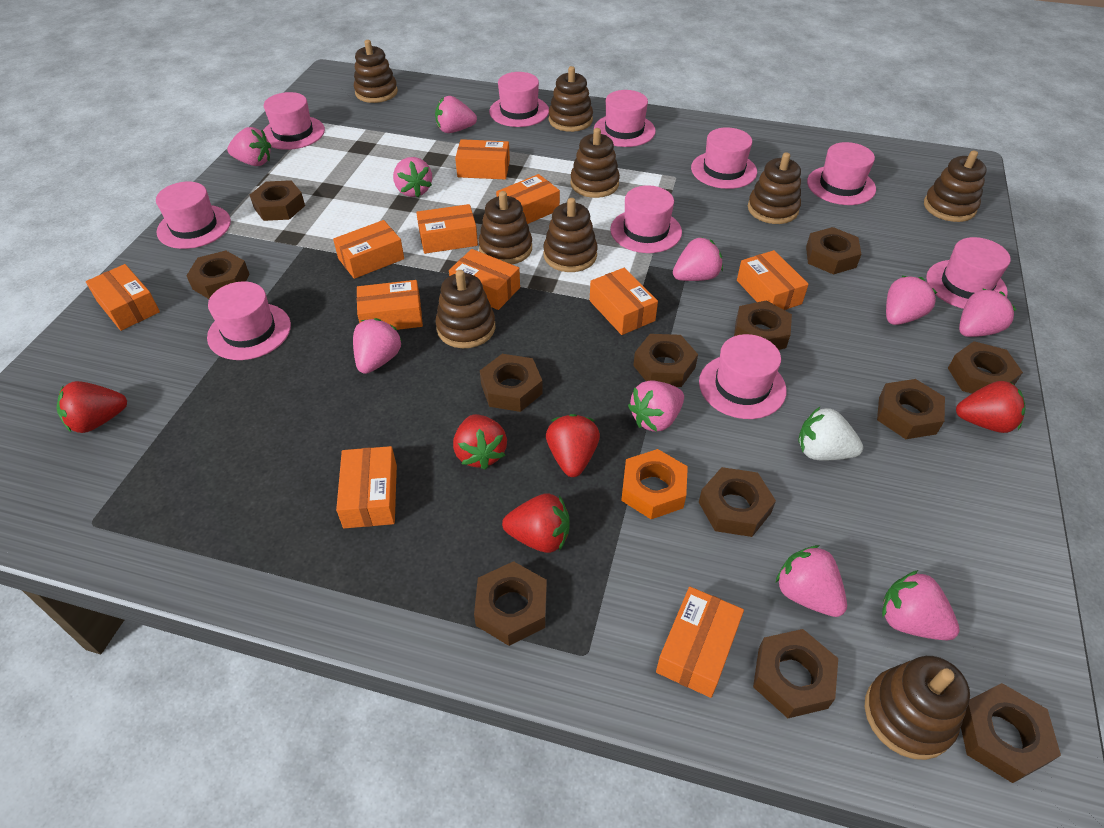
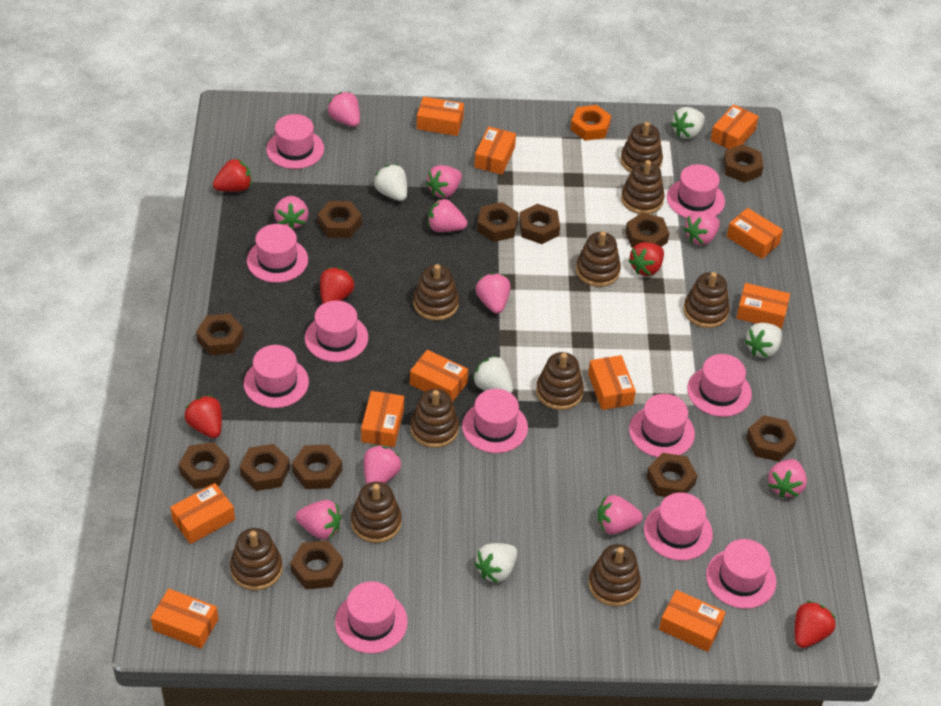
brown stacking toy: [354,40,398,103] [435,270,495,348] [479,191,532,264] [543,198,597,272] [549,66,593,132] [571,128,620,198] [748,153,801,224] [865,656,970,760] [924,150,987,222] = 9 -> [230,528,283,590] [351,482,402,543] [410,389,459,448] [413,264,459,321] [536,352,584,410] [576,231,621,287] [589,544,641,606] [621,122,663,173] [621,160,665,214] [683,272,730,328] = 10
pink hat: [156,182,231,249] [207,282,291,360] [263,92,325,150] [489,72,549,127] [594,90,656,147] [610,185,682,253] [691,127,757,189] [699,334,787,419] [807,142,876,205] [926,237,1011,309] = 10 -> [244,345,309,408] [247,224,308,283] [266,114,324,169] [305,300,368,362] [335,581,408,654] [462,389,528,453] [629,394,695,457] [644,492,713,561] [667,164,725,218] [687,354,752,417] [706,539,777,609] = 11
white strawberry: [798,407,863,461] = 1 -> [374,164,407,201] [473,355,513,393] [474,543,517,583] [671,107,705,139] [744,323,782,358] = 5

